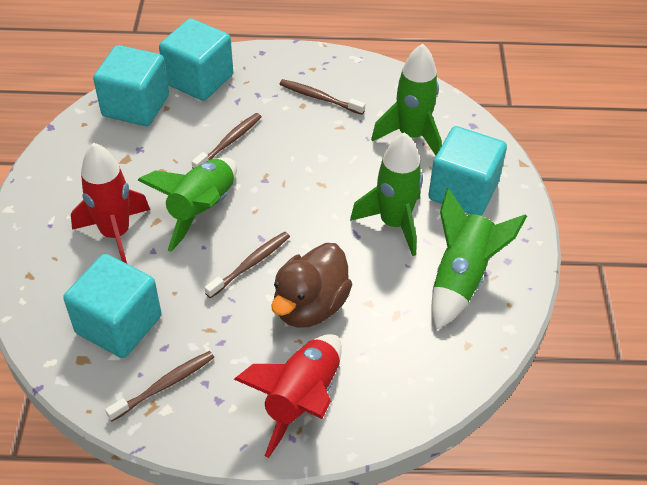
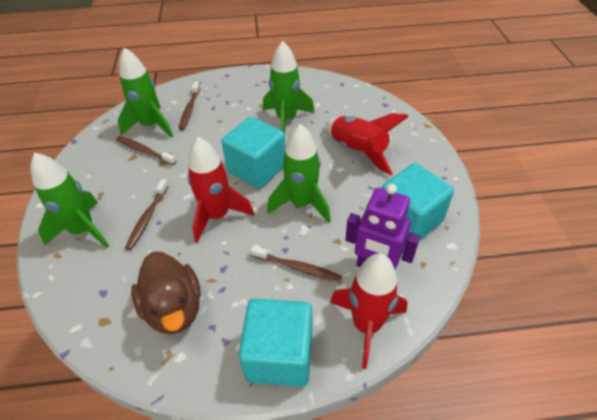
purple robot: none = 0 -> [345,184,420,269] = 1
red rocket: [71,143,150,264] [234,334,342,458] = 2 -> [188,137,254,243] [325,113,409,175] [330,253,408,369] = 3
turquoise cube: [63,254,162,358] [93,45,169,126] [159,18,233,101] [428,126,507,216] = 4 -> [221,117,285,188] [239,298,312,387] [382,163,454,241] = 3

